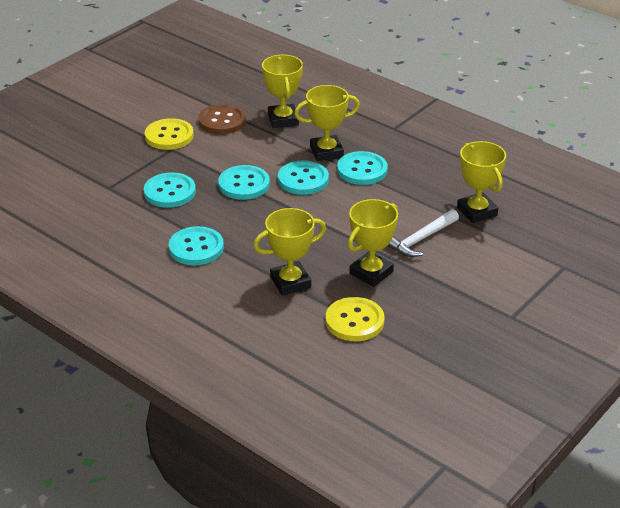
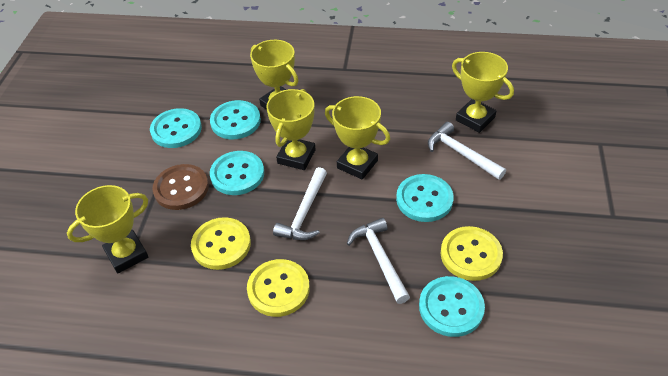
white hammer: [387,209,459,257] = 1 -> [273,167,327,240] [347,218,410,304] [428,122,506,180] = 3
yellow button: [145,118,194,150] [326,297,384,341] = 2 -> [191,217,251,270] [247,259,310,317] [441,226,503,281] = 3

